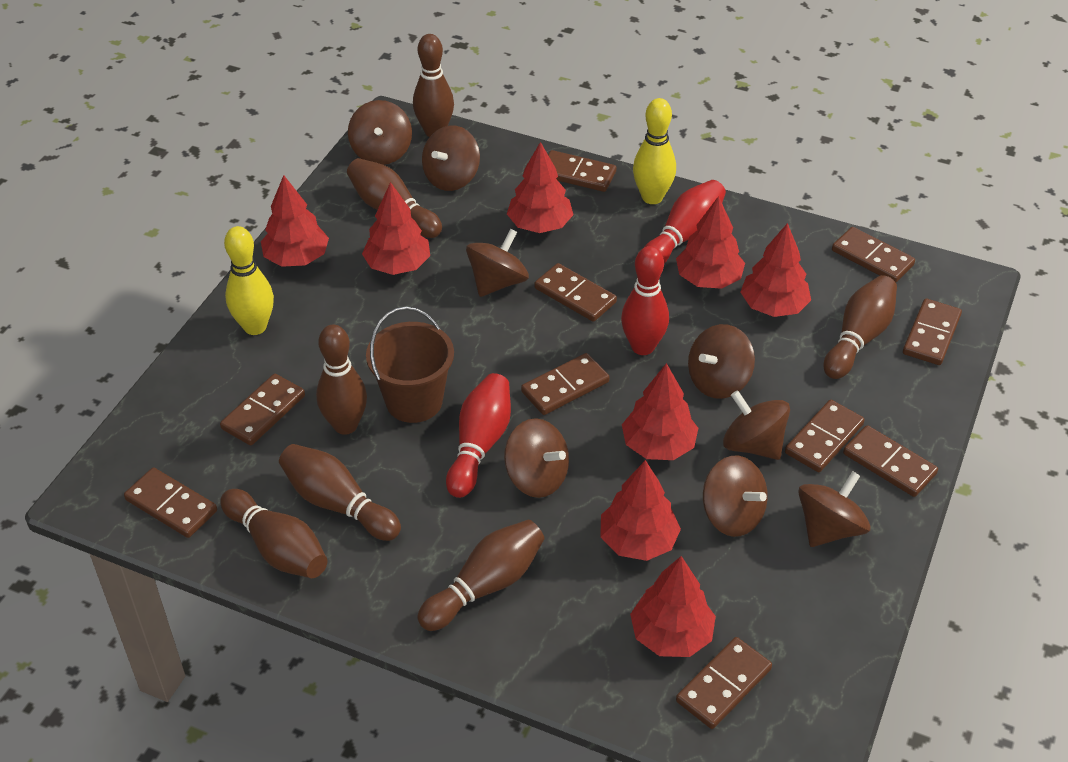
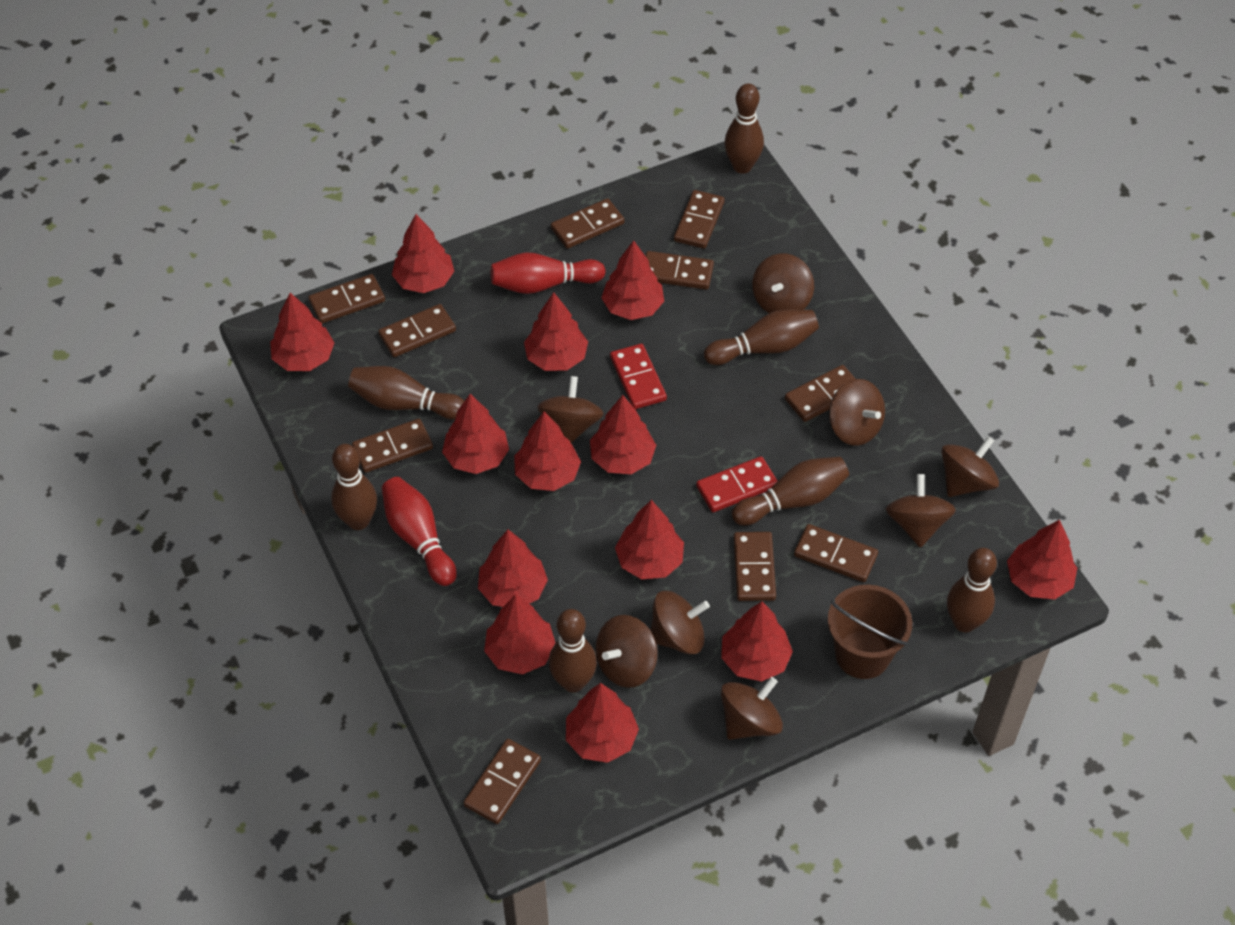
red bowling pin: [446,373,511,498] [621,246,669,355] [645,180,726,263] = 3 -> [382,477,457,586] [491,252,606,294] = 2
red domino: none = 0 -> [610,344,667,409] [696,456,778,512] = 2
red tree: [261,175,329,267] [362,182,430,275] [507,142,573,233] [600,460,681,561] [622,363,698,460] [630,556,716,657] [676,196,745,289] [740,223,811,317] = 8 -> [270,293,334,371] [392,214,454,293] [442,394,509,474] [478,529,548,607] [484,594,555,674] [514,411,581,491] [524,292,588,371] [566,683,639,763] [590,395,656,474] [601,240,664,320] [615,500,684,579] [721,601,793,682] [1007,520,1077,599] = 13
yellow bowling pin: [224,226,274,335] [633,98,676,204] = 2 -> none = 0

